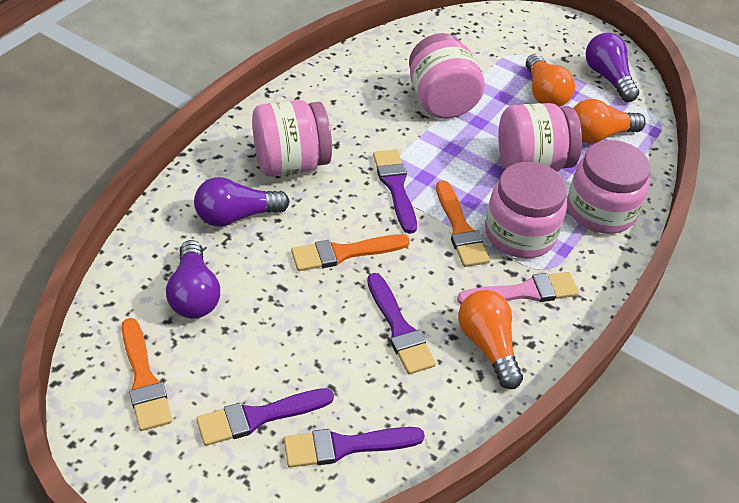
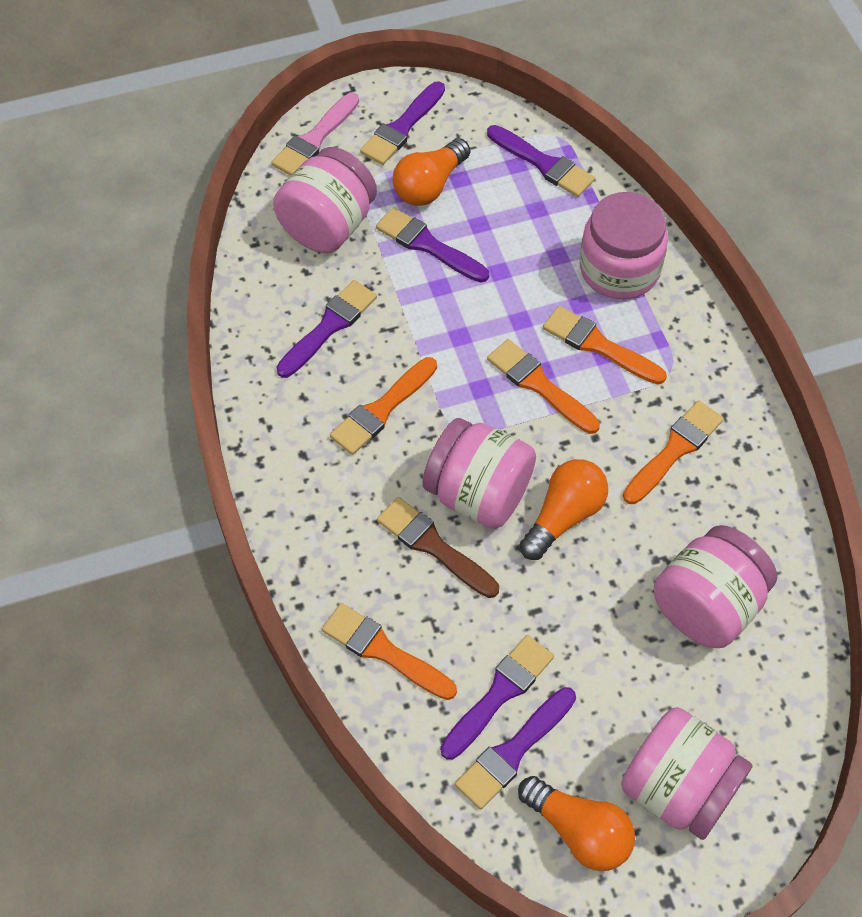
brown brush: none = 0 -> [377,497,499,598] = 1
orange brush: [122,318,173,431] [291,234,410,271] [436,180,490,267] = 3 -> [322,603,457,700] [330,357,437,455] [487,339,600,434] [543,306,667,384] [623,401,724,504] = 5
purple brush: [196,388,334,446] [284,427,425,468] [367,273,436,374] [373,150,417,234] = 4 -> [276,280,377,378] [360,81,445,165] [376,207,489,282] [440,635,554,760] [455,687,576,809] [487,125,595,197] = 6
purple light bulb: [166,240,220,319] [194,177,290,227] [586,33,639,102] = 3 -> none = 0

